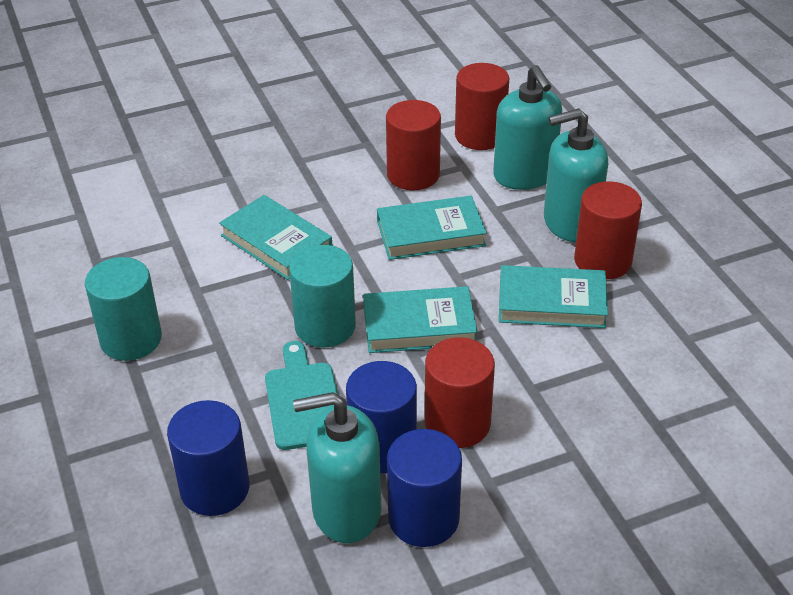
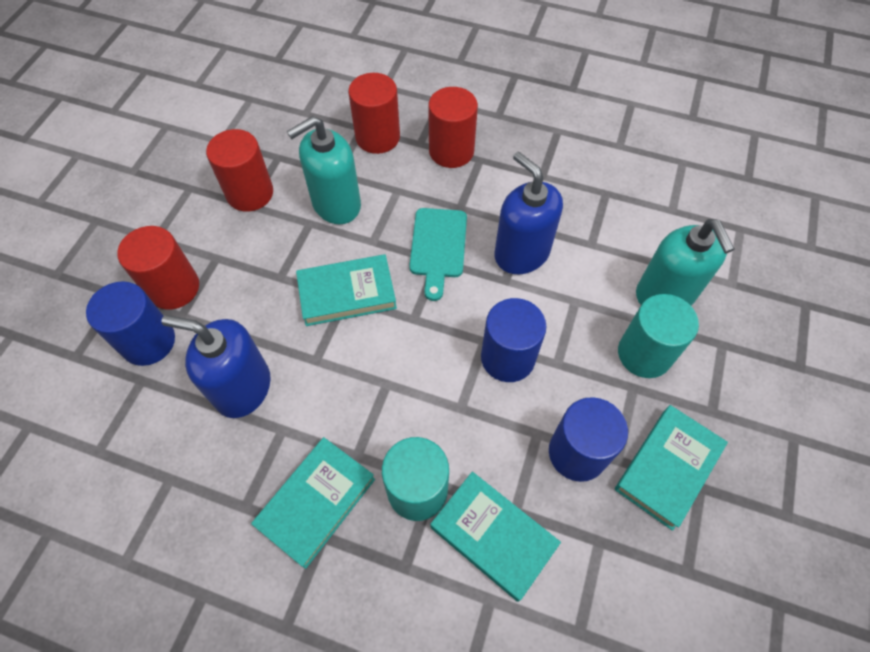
blue soap dispenser: none = 0 -> [161,315,271,418] [494,152,563,274] = 2
turquoise soap dispenser: [293,392,381,543] [493,65,562,190] [544,108,608,242] = 3 -> [287,116,361,224] [636,219,734,306] = 2

